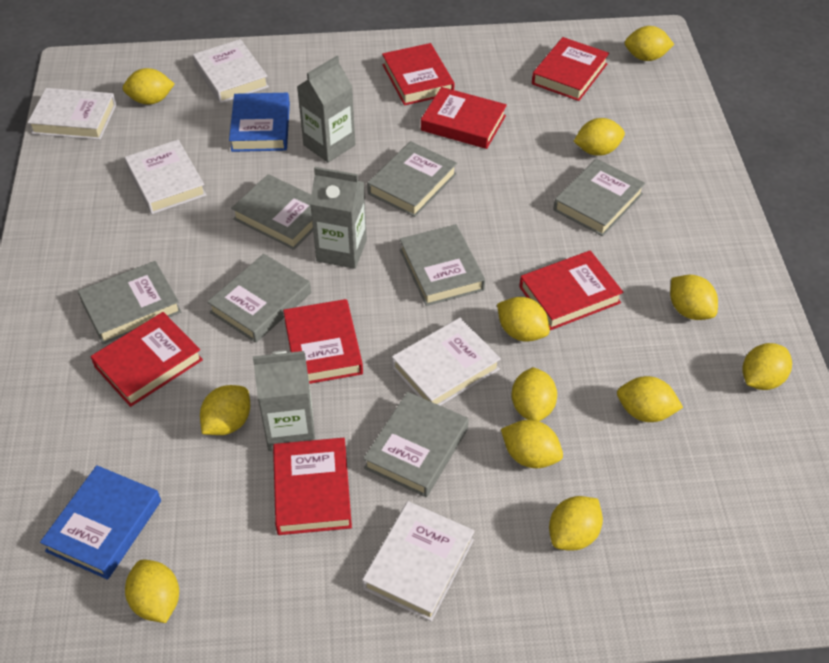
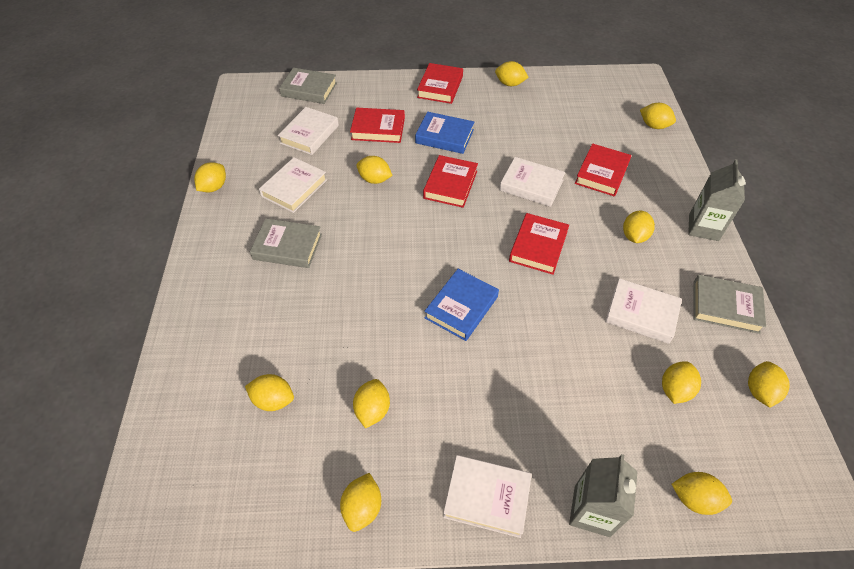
grey book: [78,261,181,344] [207,254,311,343] [231,174,313,250] [363,392,469,497] [367,141,457,217] [400,224,485,306] [553,159,645,236] = 7 -> [250,219,322,268] [279,68,337,104] [693,274,766,334] = 3
grey carton: [253,350,315,451] [297,56,355,163] [310,167,367,269] = 3 -> [569,454,638,537] [688,159,746,241] = 2
red book: [91,312,203,407] [273,438,352,535] [283,299,363,384] [382,43,454,106] [421,87,507,149] [519,250,623,330] [532,37,609,101] = 7 -> [350,107,405,143] [417,63,463,104] [423,155,478,208] [509,213,569,275] [575,143,631,197] = 5
yellow lemon: [123,68,175,105] [125,560,179,623] [200,385,250,435] [497,297,550,342] [501,420,563,468] [511,367,557,421] [549,496,603,551] [574,118,625,156] [617,376,683,422] [625,26,674,61] [670,275,718,320] [743,343,792,390] = 12 -> [194,162,226,192] [245,374,294,411] [340,473,381,532] [353,379,390,428] [357,156,393,184] [495,61,529,86] [623,211,655,243] [640,103,676,129] [662,361,701,404] [672,472,732,515] [748,361,790,408] = 11

